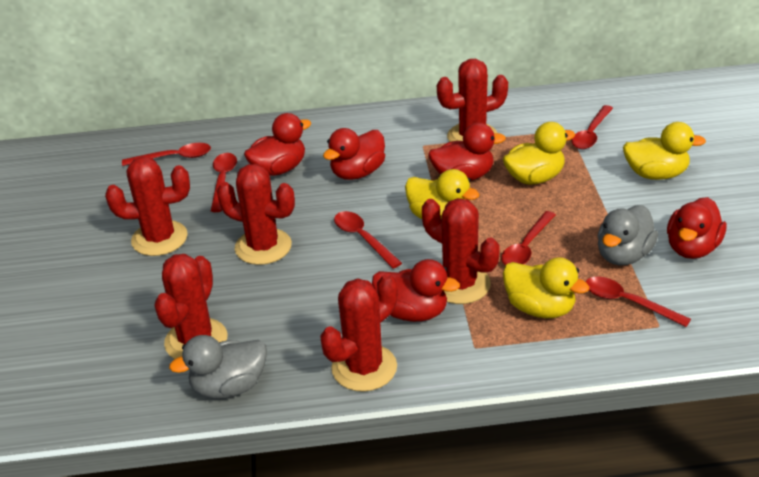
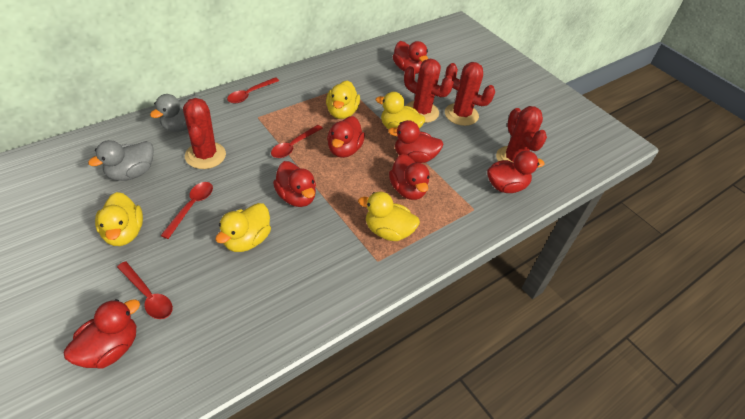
red cactus: [105,157,190,256] [154,254,227,359] [217,164,295,265] [320,274,398,392] [422,198,500,304] [437,59,508,142] = 6 -> [183,98,226,169] [404,59,454,123] [445,62,495,126] [496,106,547,162] = 4
red duck: [244,113,311,176] [323,128,385,180] [372,259,460,322] [428,123,506,181] [667,197,726,259] = 5 -> [64,299,140,369] [273,161,316,207] [327,116,365,158] [388,120,444,163] [389,154,429,200] [393,41,429,74] [487,151,544,193] = 7
red spoon: [122,143,211,166] [211,153,237,212] [334,211,402,269] [501,211,556,265] [572,105,613,149] [585,277,691,327] = 6 -> [117,261,173,319] [160,182,213,239] [227,77,279,103] [271,125,323,158] = 4
yellow duck: [405,169,480,219] [503,122,575,185] [503,257,589,318] [623,122,706,180] = 4 -> [95,192,143,246] [215,203,271,252] [326,80,360,119] [358,192,420,241] [376,92,425,130] = 5

